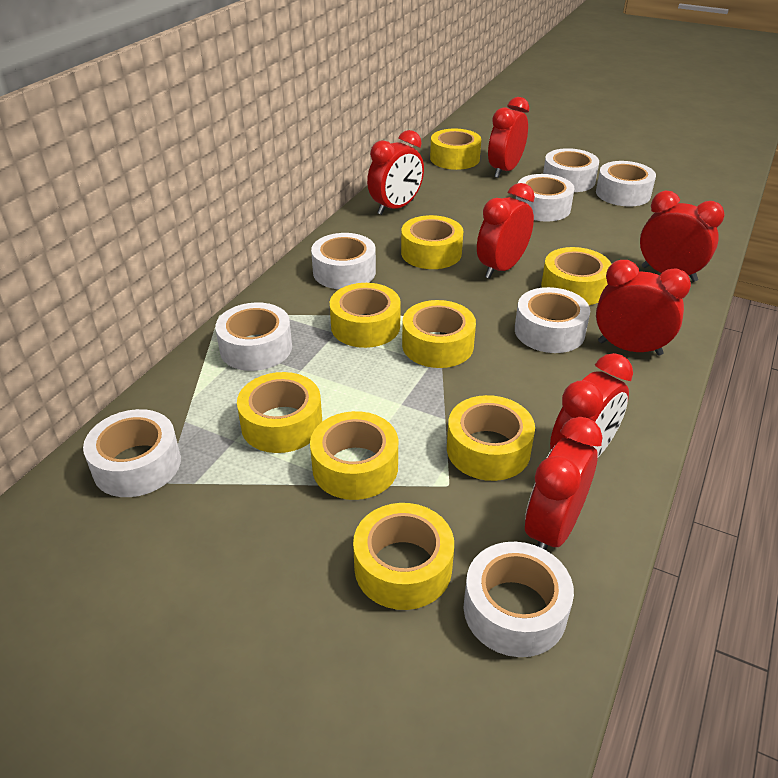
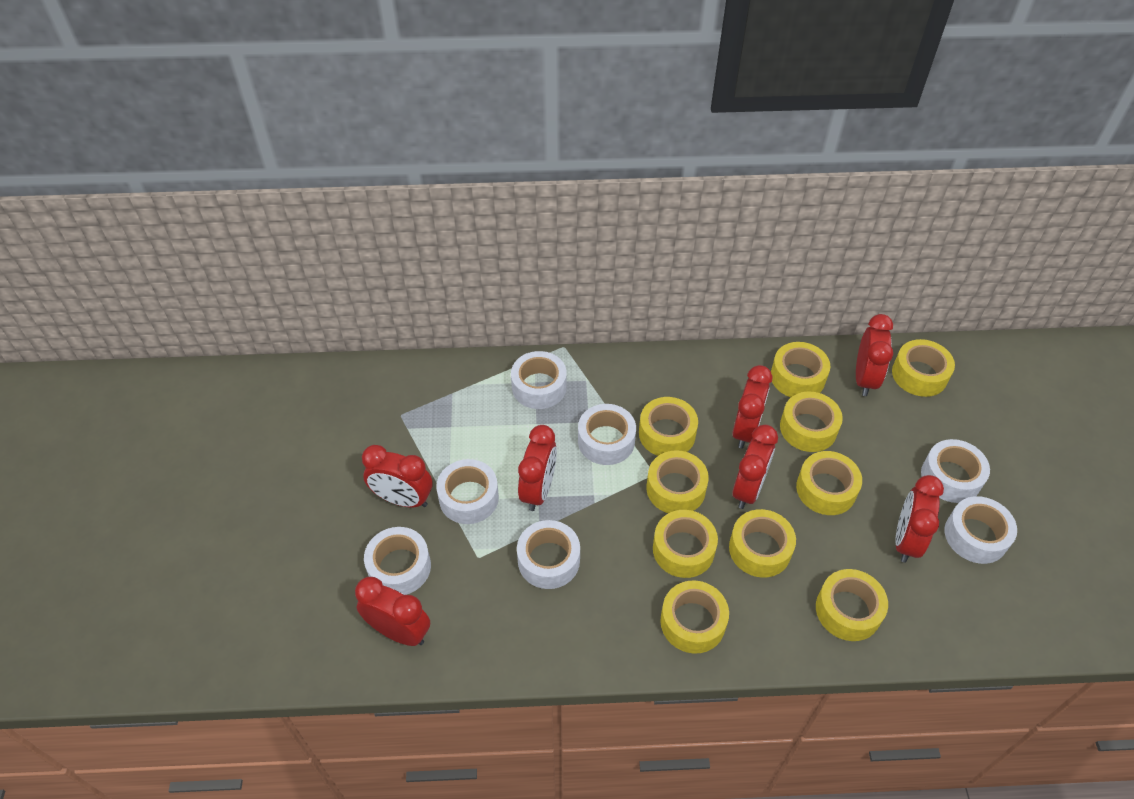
white tape: [83,409,181,497] [215,302,292,371] [311,233,376,289] [464,542,574,657] [515,287,590,353] [516,174,574,222] [543,148,599,192] [596,161,656,207] = 8 -> [364,527,431,595] [436,459,499,524] [511,351,567,409] [517,520,580,589] [578,404,636,465] [921,439,990,503] [945,496,1017,564] = 7
yellow tape: [237,372,322,453] [310,411,398,500] [330,283,401,348] [353,503,454,610] [401,215,463,269] [402,300,476,368] [430,129,481,170] [447,395,535,481] [541,247,611,305] = 9 -> [639,397,698,456] [646,450,709,513] [653,510,718,578] [660,580,729,654] [729,509,796,578] [771,342,830,397] [780,392,843,452] [796,451,862,515] [816,569,888,641] [892,339,955,397] = 10

